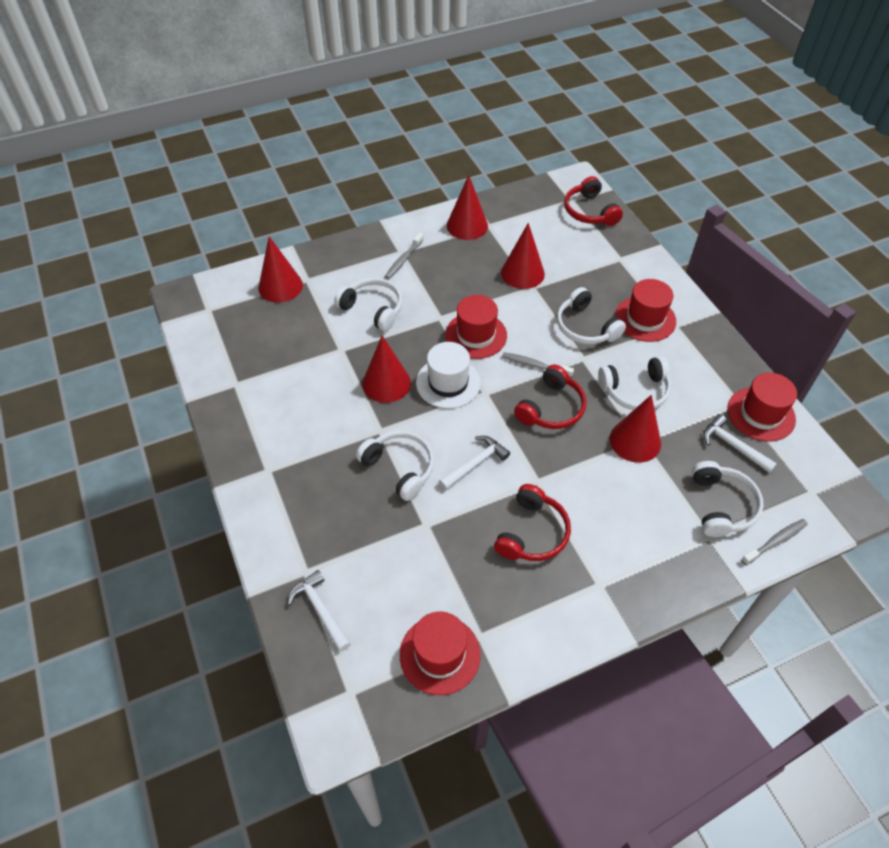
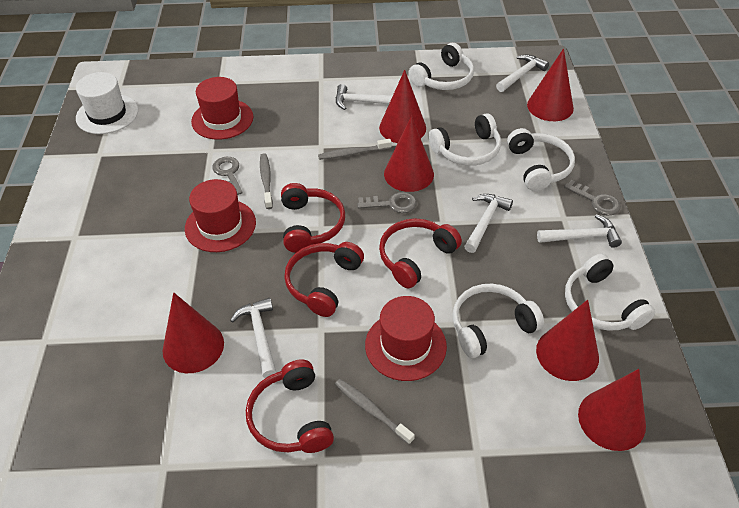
grey key: none = 0 -> [212,157,243,195] [357,192,417,213] [564,180,621,215] = 3
red cone: [258,236,303,303] [362,336,411,403] [447,175,488,240] [501,223,545,289] [610,395,661,463] = 5 -> [163,292,224,373] [379,70,426,143] [384,116,434,192] [527,48,574,121] [536,300,599,381] [578,369,646,451] = 6
red hat: [400,612,481,695] [445,295,507,359] [615,279,676,342] [727,373,797,441] = 4 -> [185,179,256,252] [191,77,253,140] [365,296,447,381] = 3
red headphones: [494,484,571,561] [514,364,586,429] [564,176,623,226] = 3 -> [246,359,334,453] [281,183,345,253] [284,242,364,317] [379,218,462,288] = 4
white hammer: [288,570,351,652] [439,436,510,490] [703,414,777,473] = 3 -> [230,298,277,378] [336,84,393,110] [464,194,513,253] [496,55,549,92] [537,214,622,248] = 5

